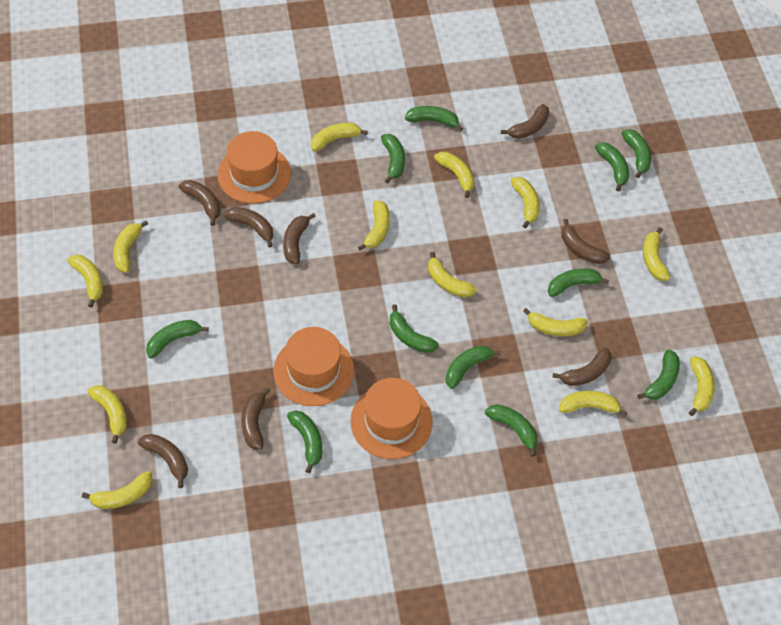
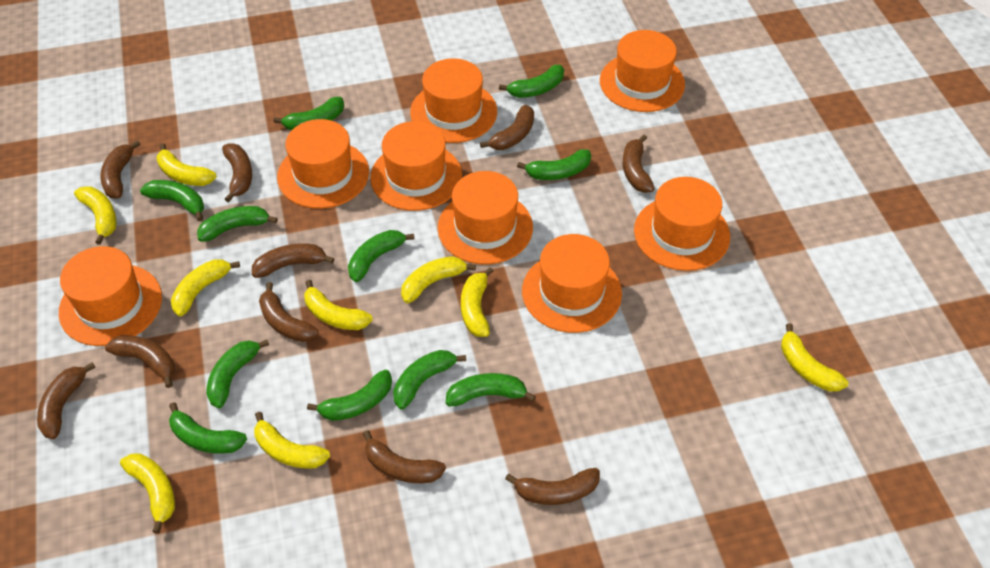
brown banana: [138,434,188,488] [179,180,221,226] [224,207,273,247] [241,387,271,450] [283,213,316,264] [501,104,549,139] [553,348,612,386] [562,219,610,264] = 8 -> [37,362,96,439] [100,140,140,198] [105,335,175,388] [222,143,252,202] [252,243,334,278] [259,282,319,342] [363,430,446,483] [480,105,534,150] [505,468,600,505] [623,135,655,193] = 10
orange hat: [217,131,291,204] [273,327,354,406] [350,378,433,459] = 3 -> [59,246,162,346] [277,119,369,209] [370,121,462,211] [410,58,497,143] [438,171,533,265] [522,234,622,333] [600,30,685,112] [634,177,730,271] = 8
yellow banana: [67,255,103,308] [82,471,153,509] [87,385,127,444] [113,221,148,273] [311,123,368,151] [358,200,390,251] [428,252,477,298] [434,152,475,198] [510,177,540,229] [523,308,588,336] [559,391,627,417] [643,227,670,281] [689,356,715,416] = 13 -> [74,187,117,245] [120,453,175,534] [157,143,217,186] [171,260,240,316] [254,412,330,468] [304,280,373,330] [401,256,476,303] [461,267,493,337] [781,323,848,392] = 9

